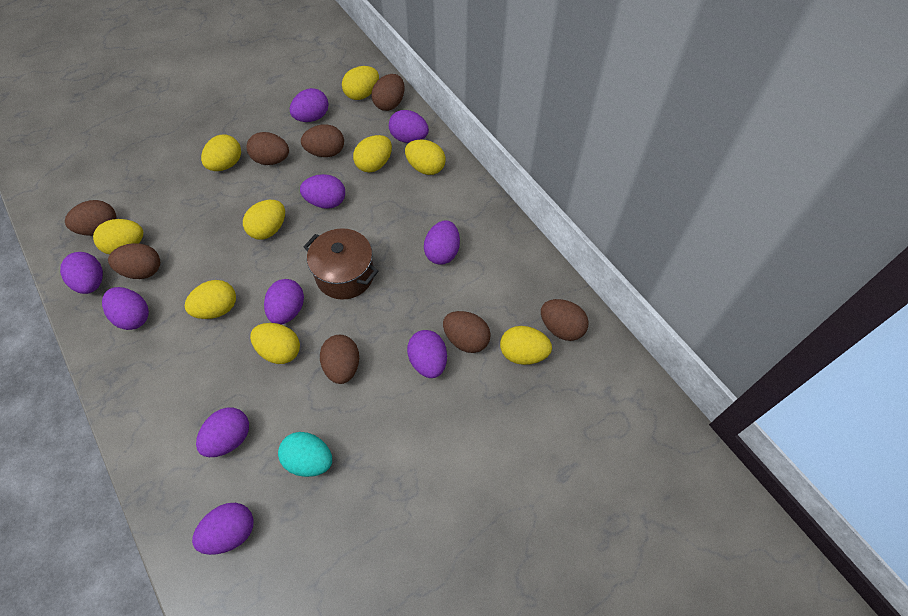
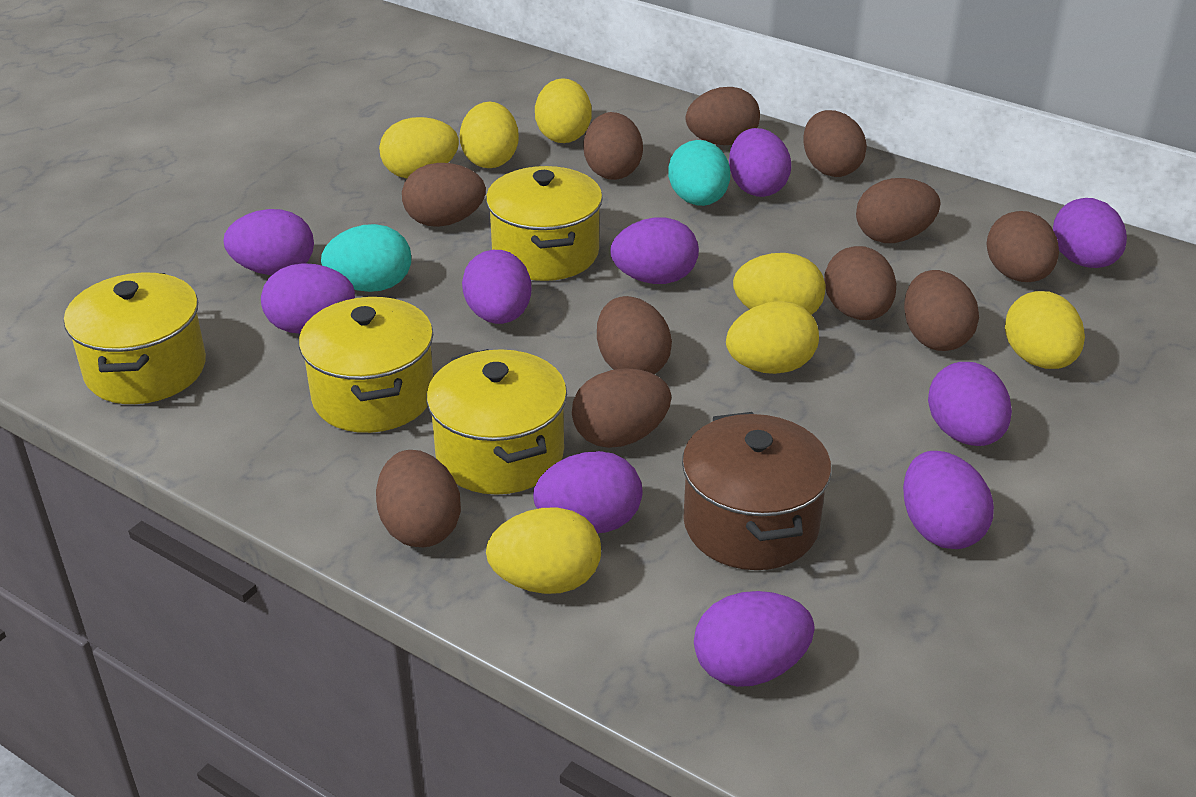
brown egg: [65,200,117,236] [108,243,160,279] [247,132,289,165] [301,124,344,157] [320,335,359,384] [371,74,405,111] [443,311,491,353] [541,299,589,341] = 8 -> [376,450,461,547] [402,163,486,227] [572,368,671,448] [583,112,643,180] [597,296,672,374] [685,87,760,145] [803,110,867,177] [824,246,896,320] [856,178,940,243] [904,270,979,351] [986,211,1059,282] = 11
turquoise egg: [278,432,332,477] = 1 -> [321,224,411,292] [668,140,730,206] = 2
yellow egg: [93,219,143,255] [185,280,236,319] [201,134,241,171] [243,200,285,240] [250,323,300,364] [342,66,379,100] [353,135,392,172] [405,139,446,175] [500,326,552,365] = 9 -> [379,117,459,179] [460,102,519,168] [486,507,601,594] [535,78,592,143] [726,301,819,374] [733,253,826,315] [1005,291,1085,369] = 7
yellow pot: none = 0 -> [64,273,206,404] [299,296,433,433] [426,349,567,495] [486,166,603,281] = 4

